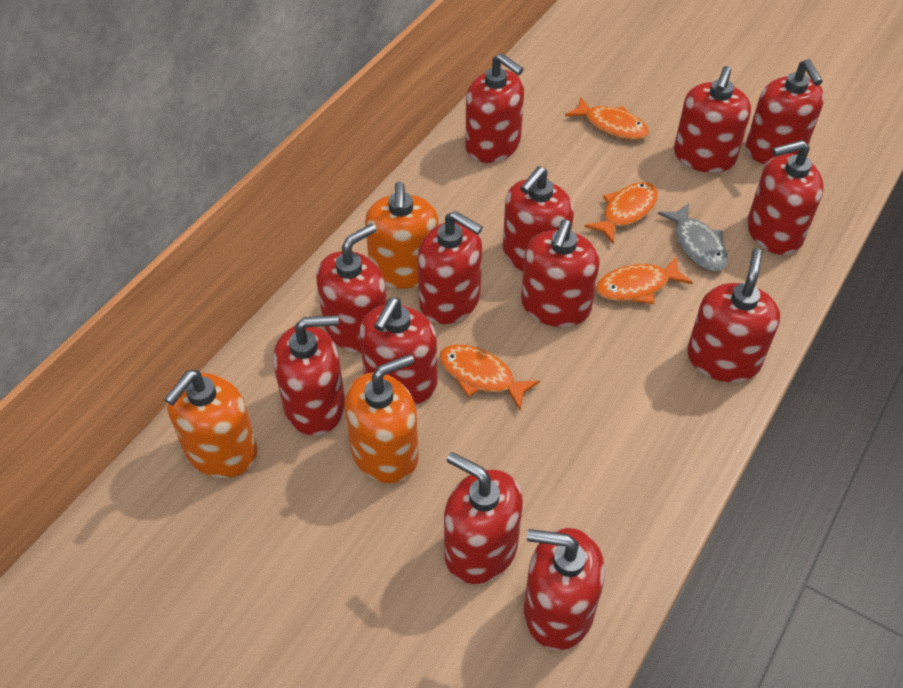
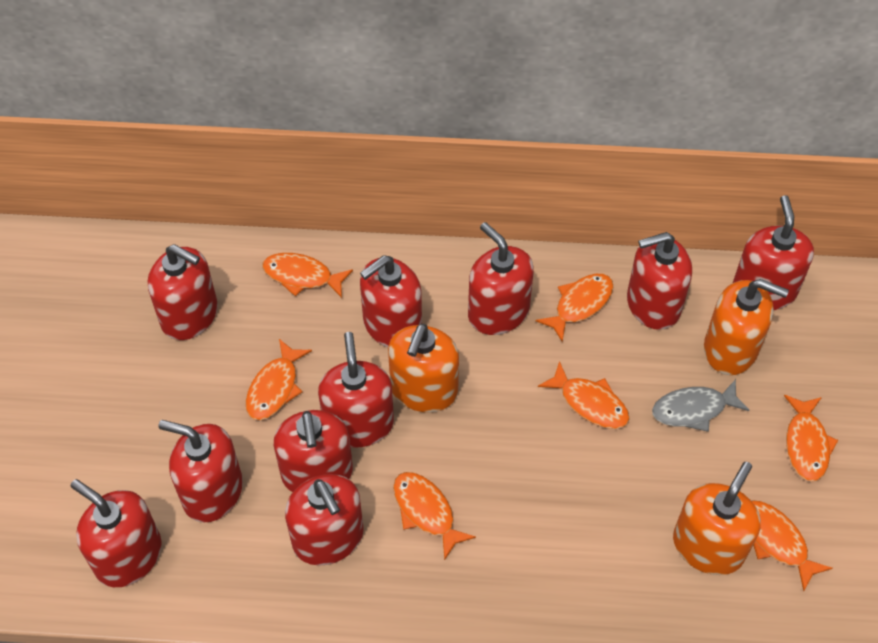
orange fish: [439,345,540,410] [565,97,649,140] [584,182,658,244] [596,257,693,304] = 4 -> [246,339,312,420] [262,253,353,298] [393,472,476,561] [536,274,613,342] [538,361,630,429] [752,500,833,591] [784,395,838,482] = 7
red soap dispenser: [273,315,345,436] [316,223,387,353] [359,298,437,404] [417,211,483,324] [444,452,523,584] [465,53,524,163] [503,166,574,271] [521,219,600,327] [524,528,605,650] [674,66,751,173] [687,248,780,382] [745,59,824,164] [747,140,824,255] = 13 -> [70,479,162,587] [148,244,218,340] [158,420,243,522] [274,410,353,492] [285,474,364,566] [318,332,394,448] [360,255,422,347] [468,222,534,335] [627,232,692,330] [733,195,814,310] = 10

